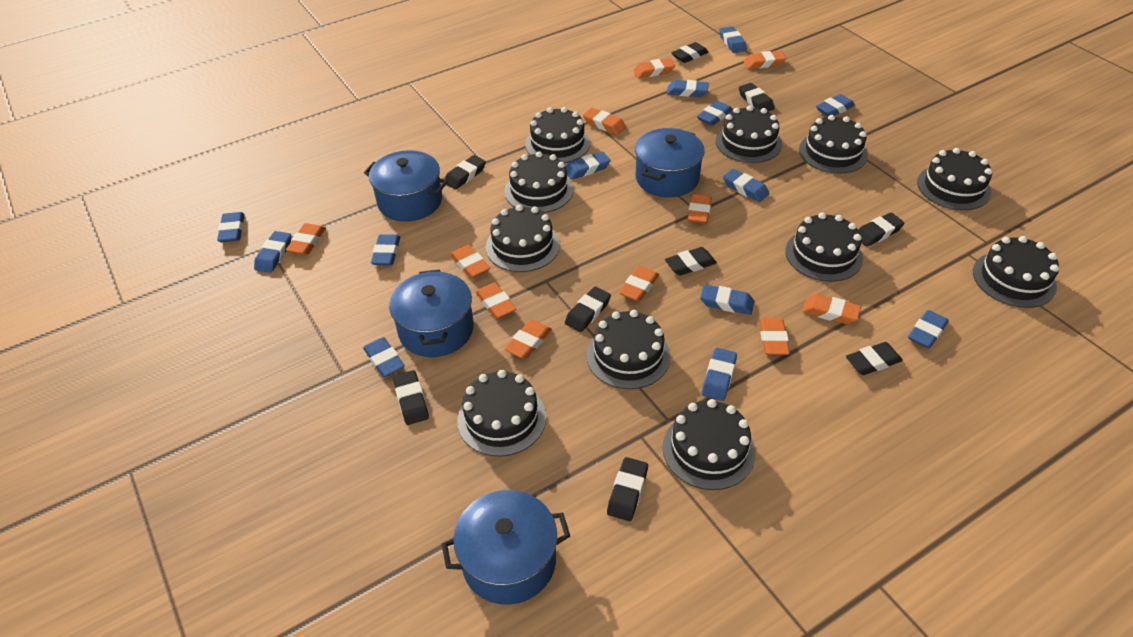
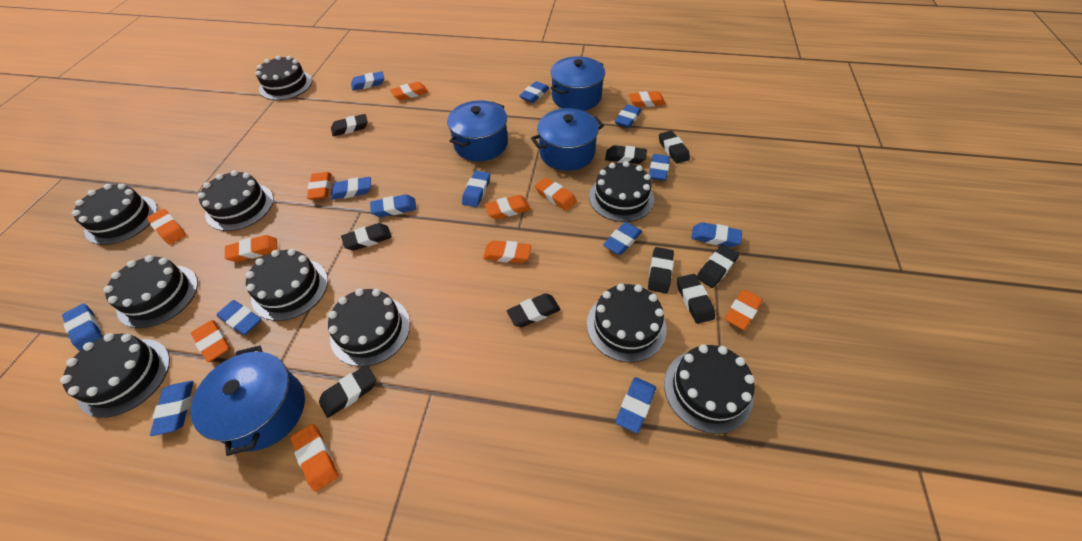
black cake: [457,370,546,456] [486,205,560,272] [504,151,574,213] [525,107,590,163] [586,310,670,389] [663,399,756,490] [716,105,782,163] [785,212,863,282] [799,115,868,173] [917,148,993,210] [973,236,1059,308] = 11 -> [60,333,170,418] [72,183,158,245] [104,255,198,328] [198,170,274,231] [246,249,328,321] [256,56,312,100] [328,289,410,367] [587,283,667,362] [589,161,654,222] [664,345,755,434] = 10

